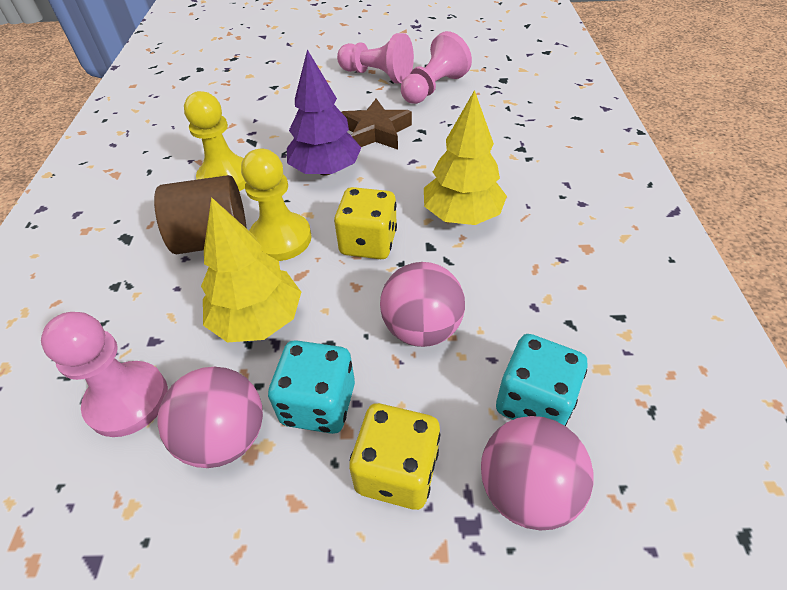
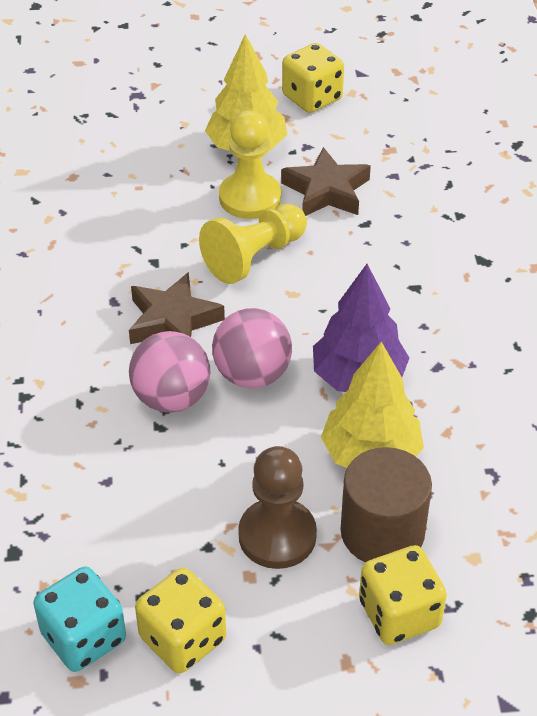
brown pawn: none = 0 -> [238,446,317,569] = 1
brown star: [341,99,412,150] = 1 -> [129,272,225,344] [281,147,371,216] = 2
pink ball: [157,367,263,468] [380,262,465,347] [481,416,593,531] = 3 -> [129,331,210,413] [212,308,292,388] = 2
pink pawn: [41,312,168,437] [337,33,414,84] [401,31,472,104] = 3 -> none = 0
turquoise dice: [268,340,355,434] [496,334,588,426] = 2 -> [33,566,126,672] = 1
yellow dice: [334,187,397,259] [349,403,441,510] = 2 -> [135,567,226,673] [282,43,344,113] [359,545,447,645] = 3

